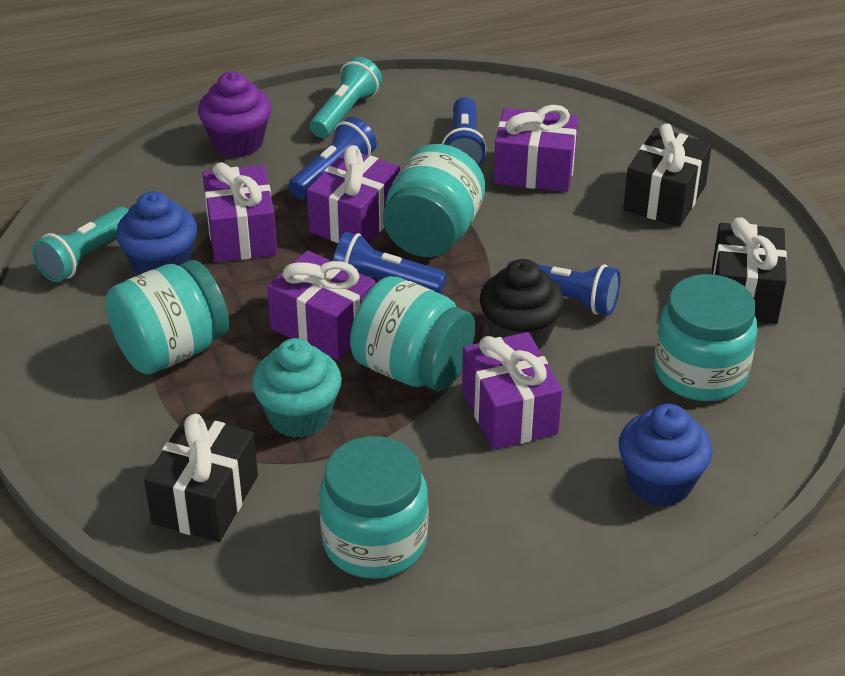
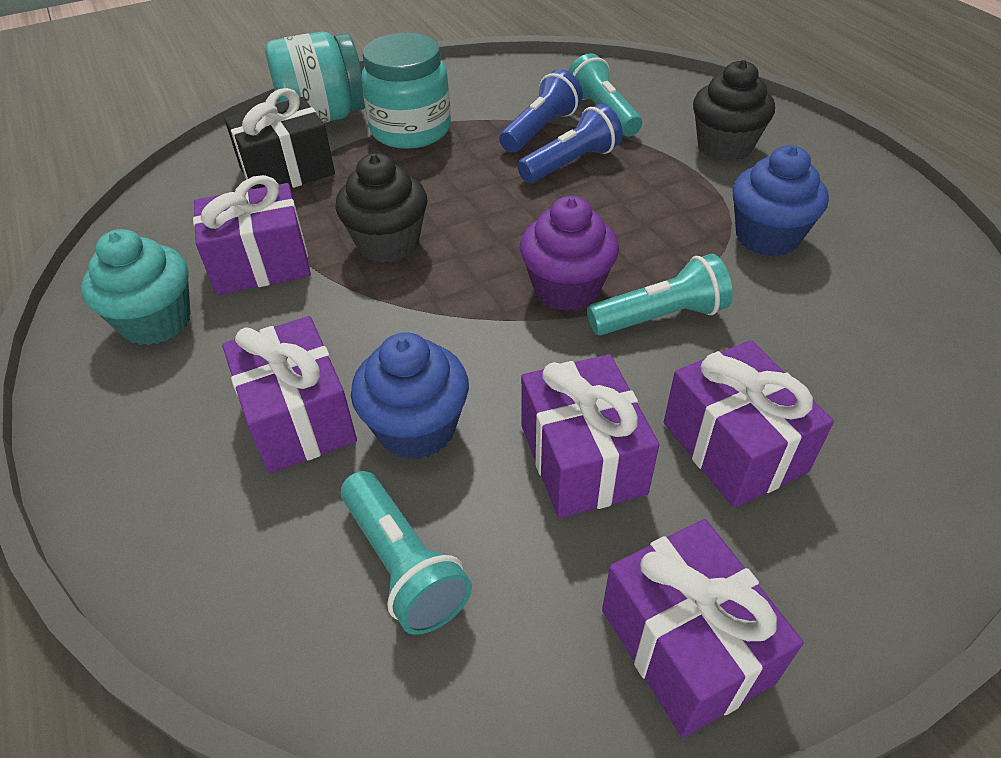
black cupcake: [480,259,564,350] = 1 -> [335,153,427,263] [693,60,775,161] = 2
black gift: [144,413,258,542] [623,123,712,227] [712,217,787,324] = 3 -> [225,88,335,189] = 1
blue flashlight: [289,117,377,200] [333,232,447,294] [442,97,487,167] [507,260,621,315] = 4 -> [499,69,583,153] [518,103,623,183] = 2
turquoise flashlight: [32,206,129,282] [310,57,382,138] = 2 -> [341,471,472,635] [568,53,642,137] [587,254,733,336] = 3
turquoise jar: [105,260,229,374] [319,436,428,579] [350,276,475,391] [383,144,485,257] [654,274,758,401] = 5 -> [265,32,365,123] [361,33,451,149] = 2

